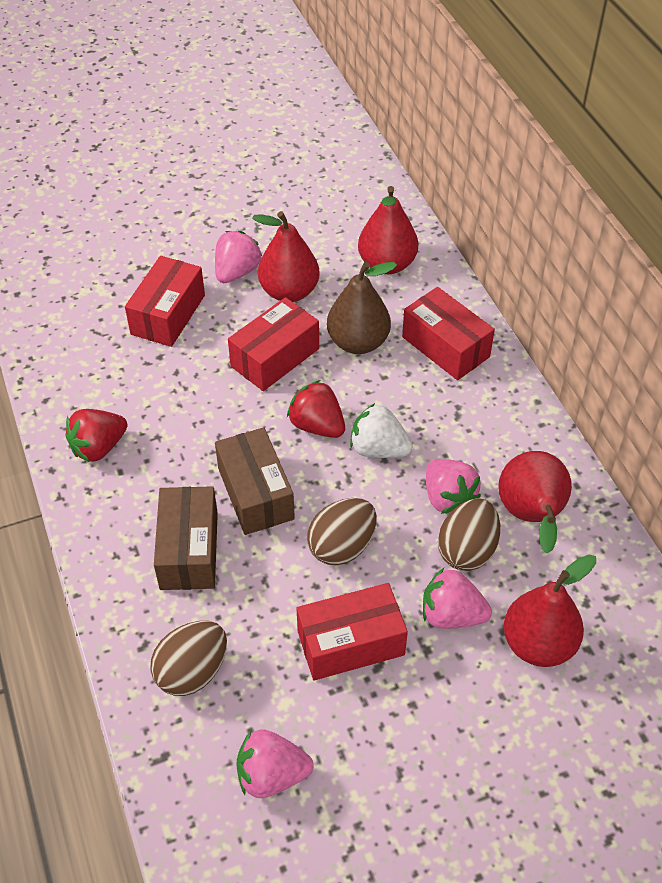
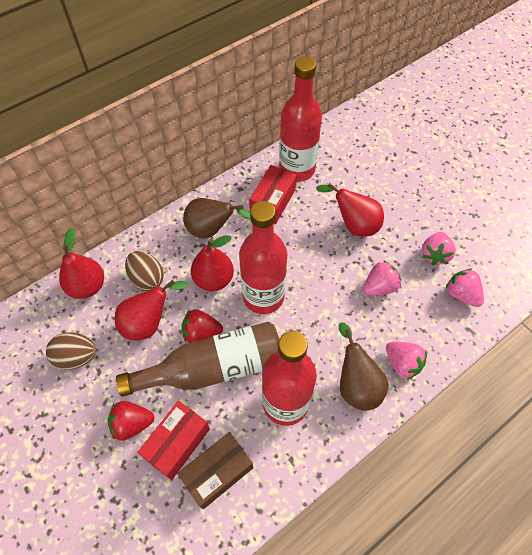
brown bottle: none = 0 -> [116,322,279,397] = 1
brown box: [154,486,218,590] [215,427,295,535] = 2 -> [177,432,253,509] = 1
brown egg: [150,621,227,696] [307,498,377,565] [438,498,500,571] = 3 -> [46,332,96,370] [125,251,164,291] = 2
brown pear: [327,262,397,354] = 1 -> [183,198,251,239] [339,323,388,411] = 2
red bottle: none = 0 -> [239,201,287,314] [262,331,317,426] [279,57,322,182] = 3
red box: [125,256,205,347] [228,297,319,391] [297,583,408,680] [402,287,495,380] = 4 -> [137,401,210,480] [249,165,297,224] = 2
white strawberry: [350,403,413,458] = 1 -> none = 0

